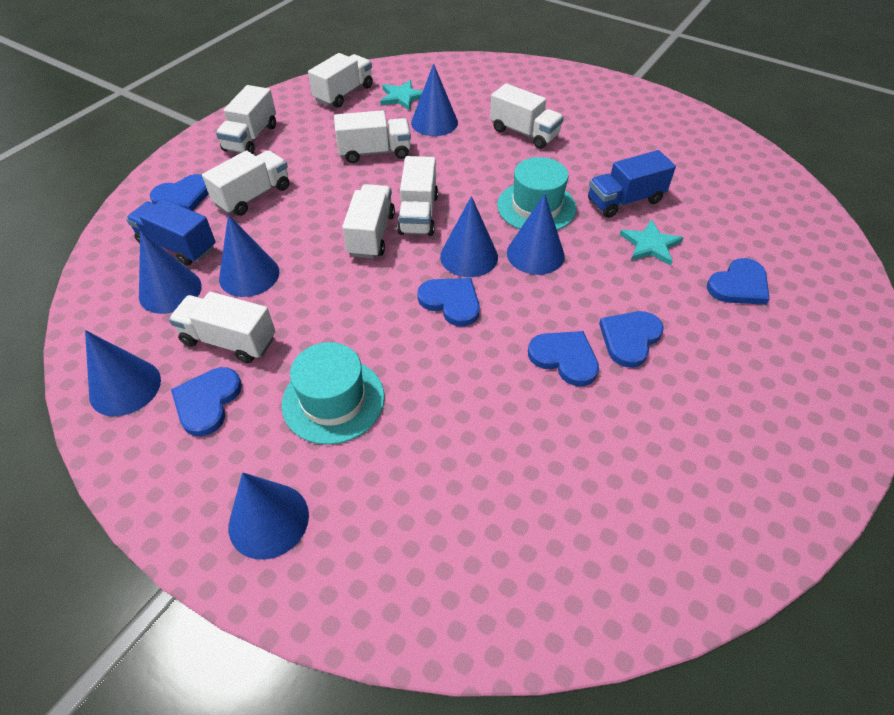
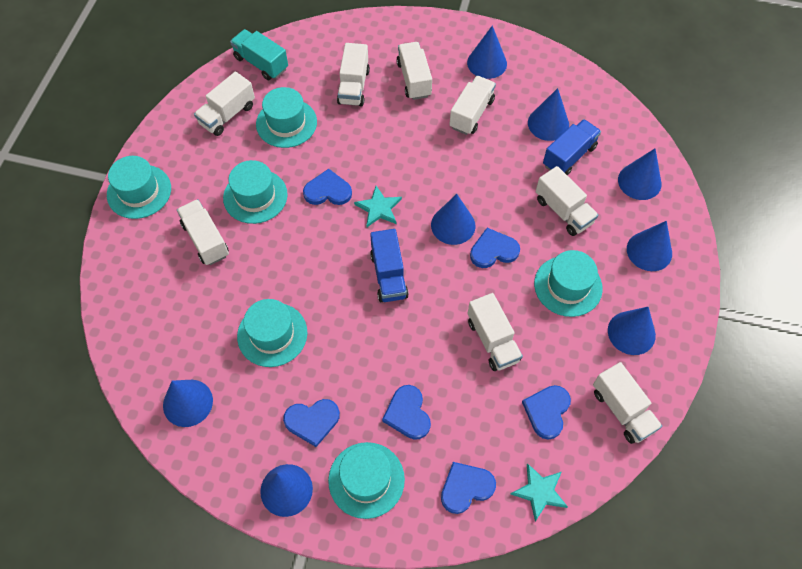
blue cone: [85,330,161,416] [139,231,202,314] [219,215,279,297] [229,473,309,560] [411,63,458,136] [440,196,498,277] [507,194,565,275] = 7 -> [163,380,213,427] [260,464,313,517] [431,194,476,245] [467,26,507,79] [528,88,569,141] [608,307,656,355] [618,148,661,200] [627,221,672,271] = 8
turquoise hat: [282,342,385,445] [497,157,577,230] = 2 -> [107,156,171,219] [223,160,288,224] [237,299,307,367] [256,87,317,148] [328,442,405,519] [534,250,603,317] = 6
turquoise truck: none = 0 -> [230,29,288,80] = 1

